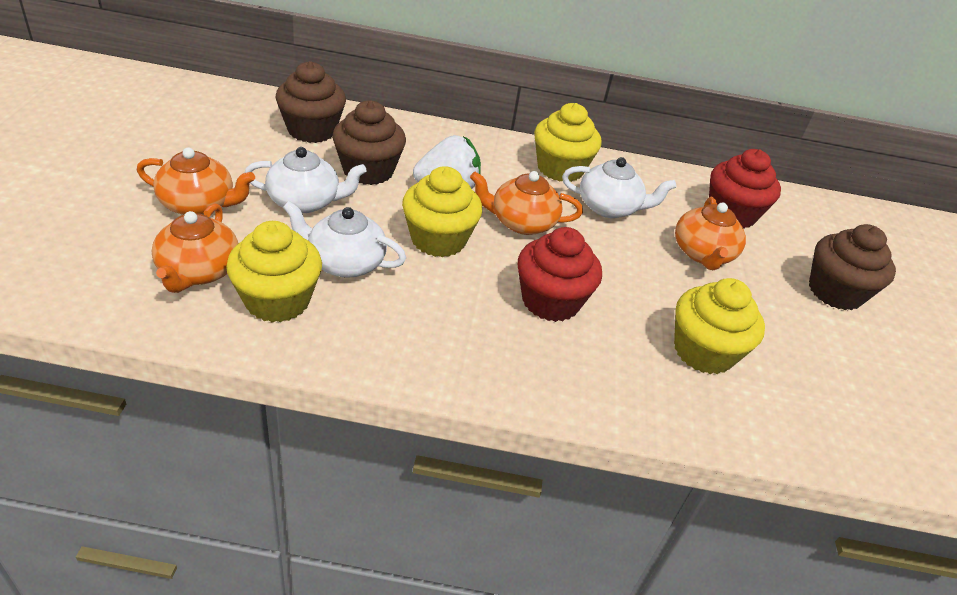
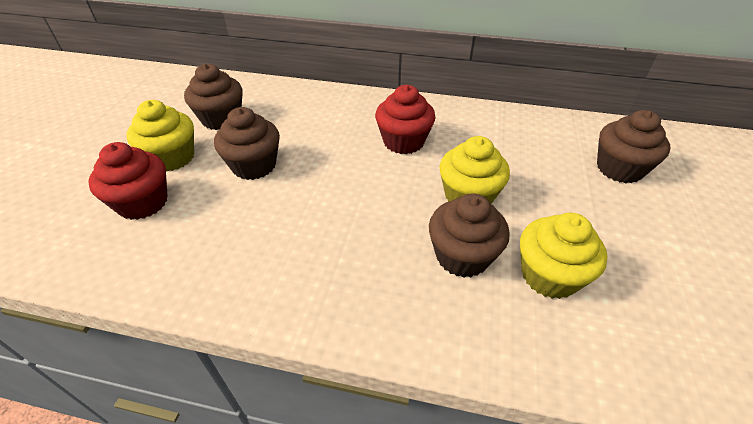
brown cupcake: [276,61,346,143] [332,100,406,185] [809,224,896,310] = 3 -> [184,64,243,130] [214,107,280,180] [429,193,510,278] [597,110,671,183] = 4
orange teapot: [137,147,255,215] [152,203,238,293] [470,171,583,235] [675,197,746,270] = 4 -> none = 0
white strawberry: [413,135,481,189] = 1 -> none = 0
white teapot: [245,147,367,213] [283,201,406,278] [562,157,676,218] = 3 -> none = 0
yellow cupcake: [226,221,322,322] [402,166,482,257] [534,103,602,182] [674,278,765,374] = 4 -> [127,100,194,172] [439,136,510,204] [520,213,608,299] = 3

